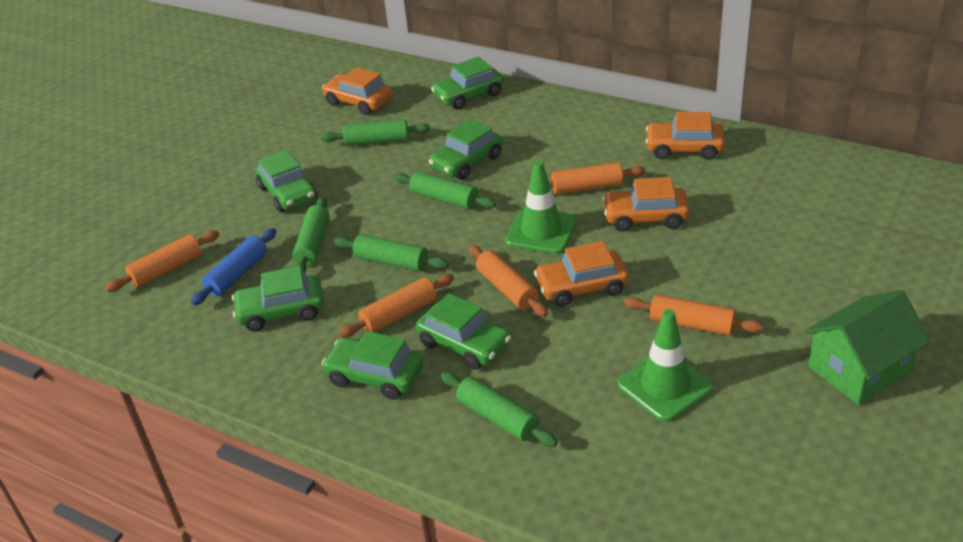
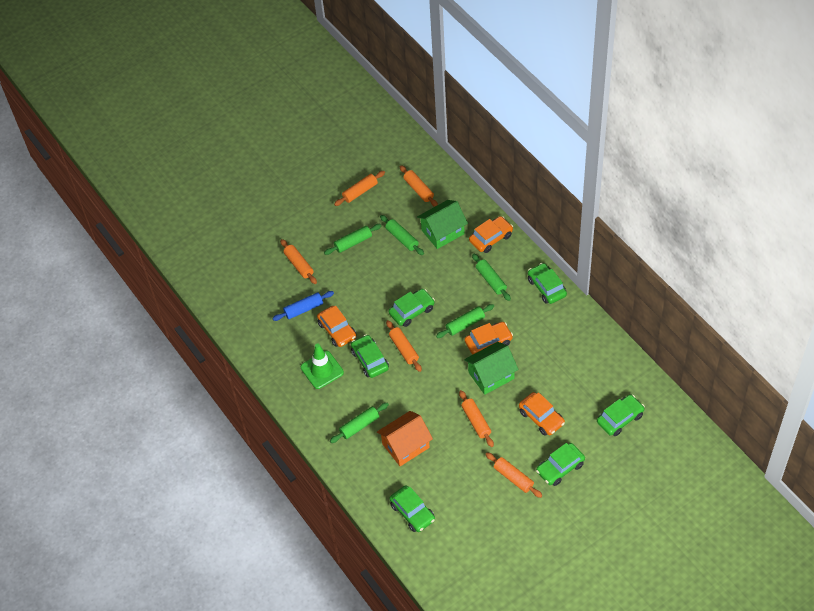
green house: [804,290,930,405] = 1 -> [417,200,468,249] [464,342,519,395] = 2
green traffic cone: [505,160,578,254] [617,309,714,422] = 2 -> [301,344,344,389] = 1
orange house: none = 0 -> [377,411,433,466] = 1
orange rolling pin: [105,231,219,292] [339,274,454,338] [469,245,548,317] [528,162,645,195] [624,294,764,336] = 5 -> [280,239,317,284] [334,171,385,206] [386,320,422,372] [400,165,438,207] [459,390,494,447] [485,452,542,498] = 6

